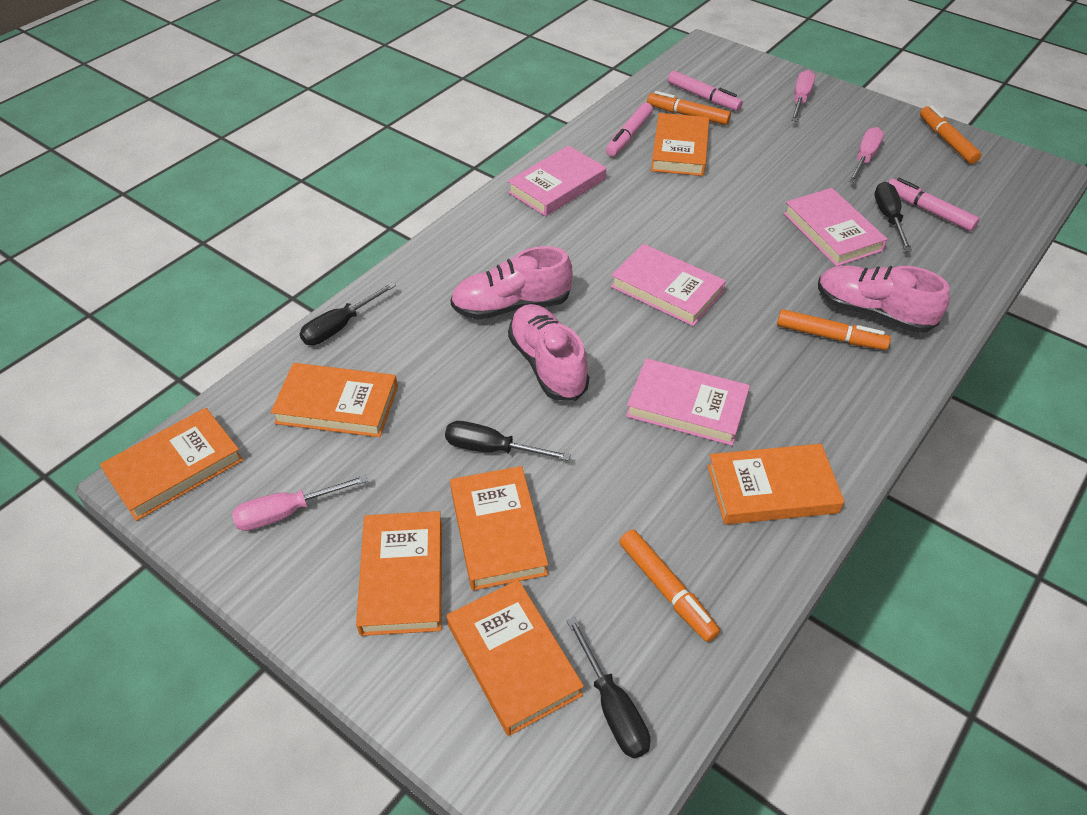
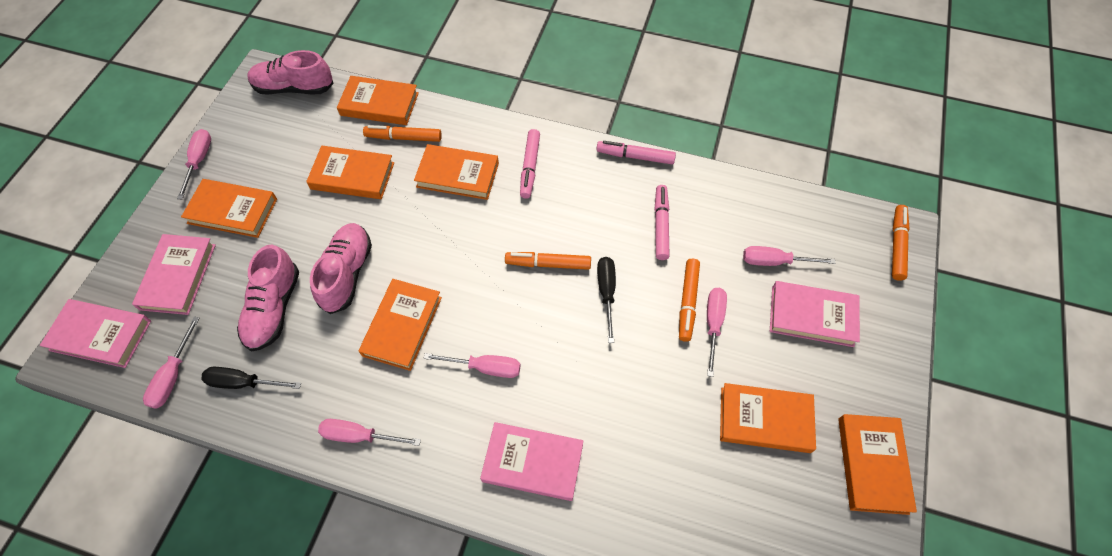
black screwdriver: [300,282,396,345] [445,421,571,461] [566,617,650,758] [875,182,912,251] = 4 -> [201,367,301,389] [597,257,616,343] = 2
pink screwdriver: [232,475,368,531] [791,70,815,122] [849,127,884,183] = 3 -> [143,317,200,409] [177,129,211,199] [318,419,421,446] [423,353,521,378] [707,288,727,377] [743,246,836,266] = 6

